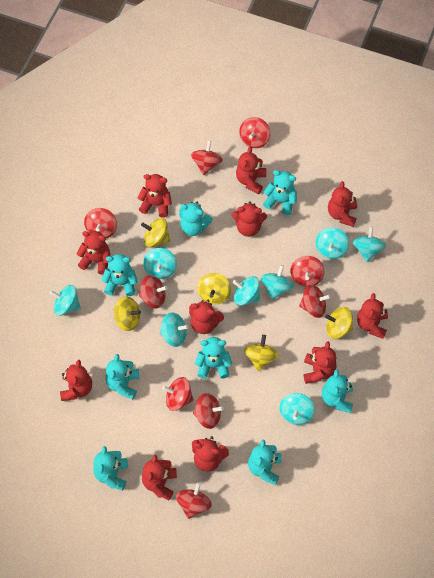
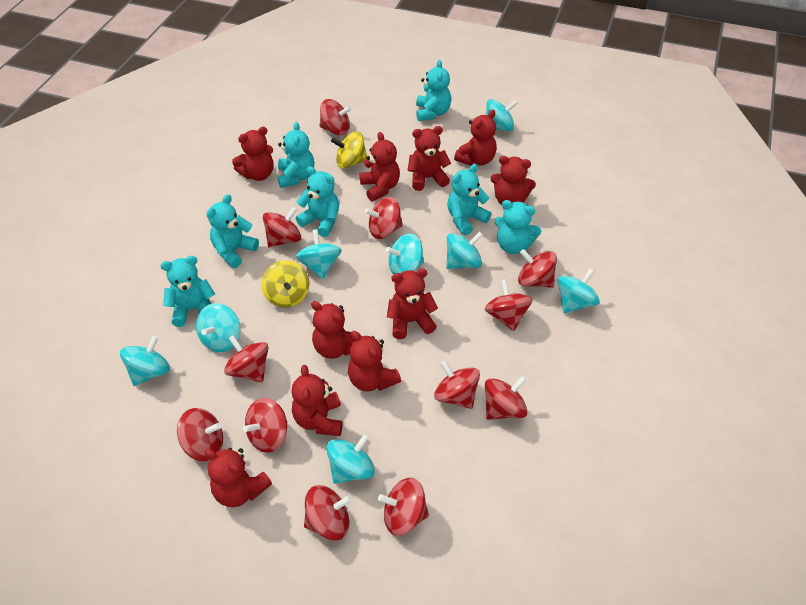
red spinning top: [84,208,117,238] [139,275,168,309] [162,377,194,411] [176,482,212,519] [191,140,223,175] [193,393,224,429] [239,117,270,148] [291,256,325,287] [299,285,331,318] = 9 -> [177,408,223,461] [224,335,269,382] [243,398,287,453] [263,207,301,247] [304,485,352,540] [320,99,351,136] [365,197,403,239] [378,478,429,536] [434,360,480,409] [485,279,533,331] [485,376,528,420] [518,249,557,288] = 12
red teddy bear: [60,360,92,401] [76,231,110,275] [137,174,172,218] [142,455,177,500] [189,300,224,334] [192,436,229,472] [232,201,267,237] [236,147,266,194] [304,341,337,384] [328,181,357,227] [357,293,388,339] = 11 -> [204,448,272,507] [232,127,273,181] [292,365,343,436] [311,301,361,359] [348,331,401,392] [360,132,400,201] [387,269,438,339] [407,126,451,191] [454,110,497,166] [490,156,536,205] = 10
turquoise teddy bear: [93,446,128,491] [101,254,138,296] [106,354,139,400] [179,202,213,236] [195,337,232,379] [248,440,282,485] [263,170,297,215] [322,369,353,413] = 8 -> [160,256,215,327] [206,194,259,268] [278,122,314,188] [296,166,339,237] [416,60,451,121] [447,164,491,236] [494,200,541,254] = 7
yellow spinning top: [114,297,141,331] [141,218,170,248] [197,273,231,304] [244,335,279,371] [325,307,353,339] = 5 -> [261,260,309,307] [331,131,367,169] = 2

